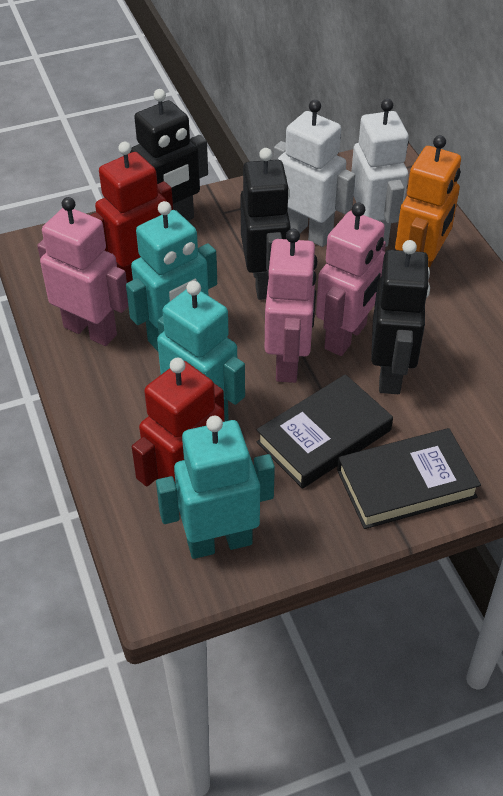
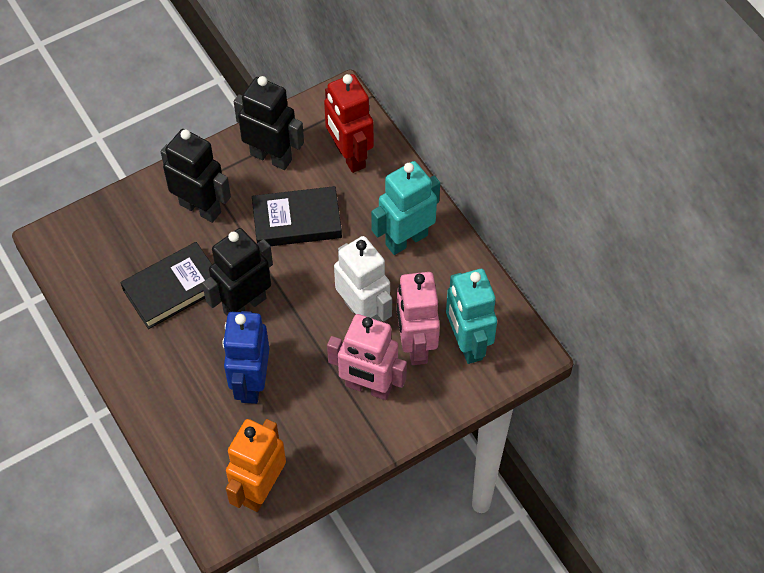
blue robot: none = 0 -> [222,311,269,404] = 1
pink robot: [37,197,128,346] [265,229,317,383] [316,203,386,356] = 3 -> [327,314,407,400] [397,272,440,365] = 2
red robot: [90,142,173,283] [132,358,225,487] = 2 -> [324,74,374,173] = 1
turquoise robot: [126,201,217,351] [156,416,275,559] [157,281,245,421] = 3 -> [371,161,440,255] [446,269,497,364] = 2
white robot: [274,100,355,247] [351,99,409,247] = 2 -> [334,236,392,322] = 1

